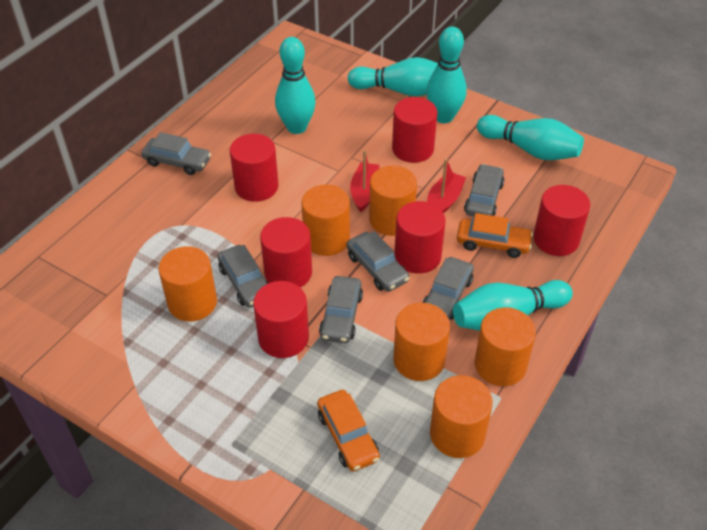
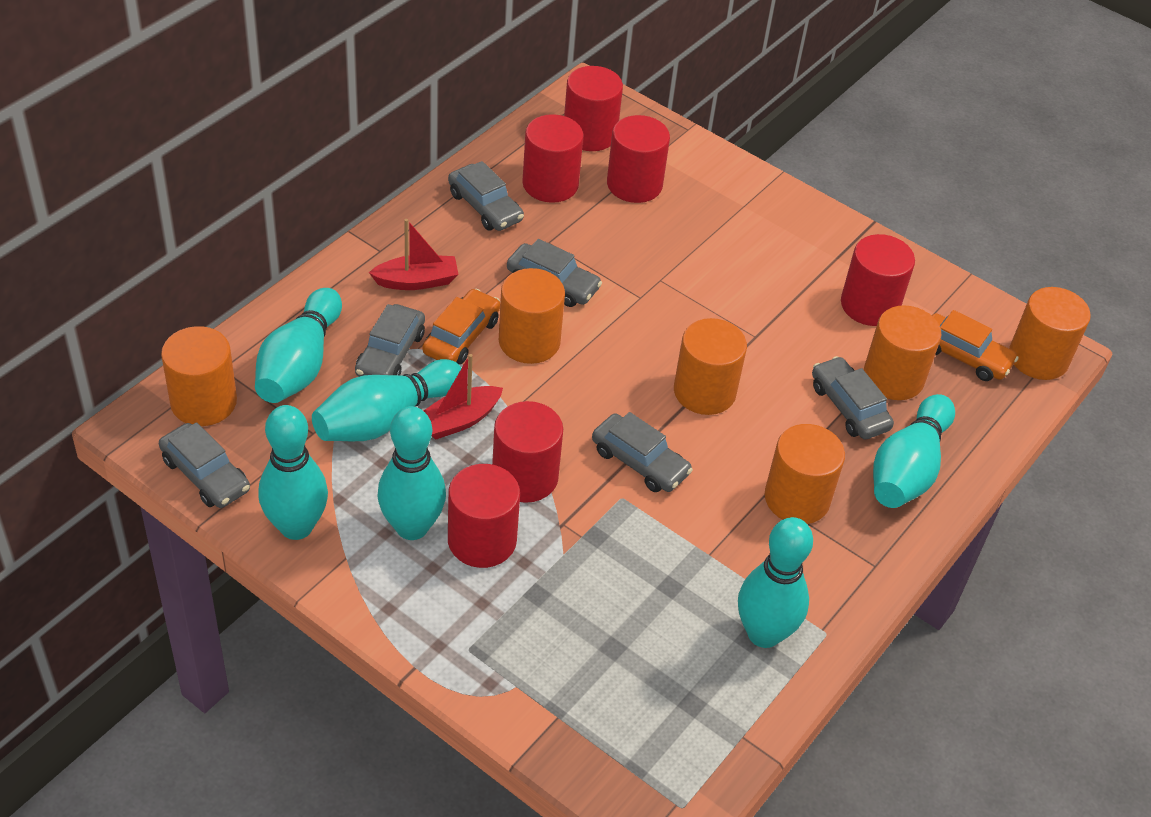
turquoise bowling pin: [275,37,316,134] [348,57,438,97] [426,26,467,123] [453,280,573,331] [477,115,584,160] = 5 -> [255,288,342,403] [258,405,328,540] [312,359,461,441] [377,406,446,540] [738,517,813,648] [873,394,955,508] = 6

